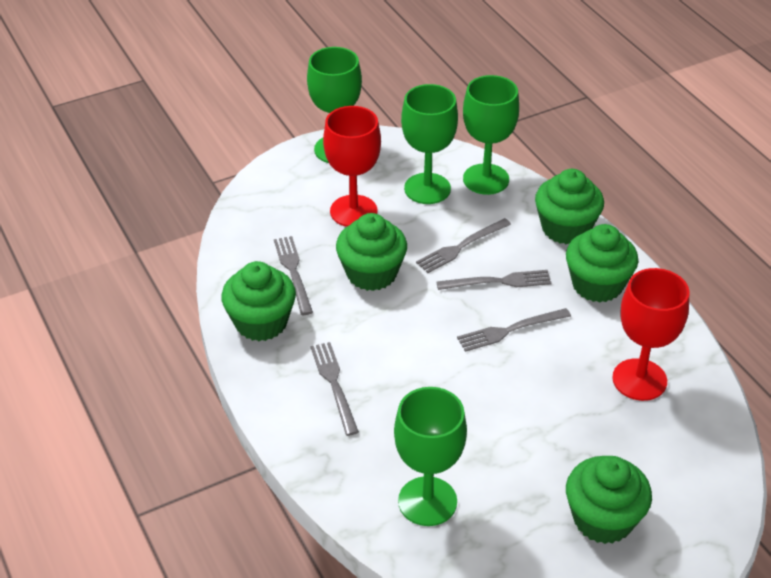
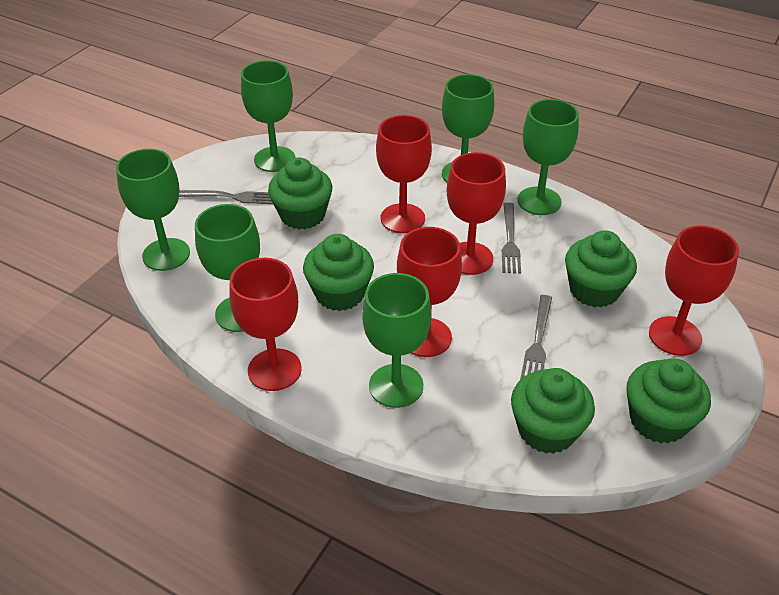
green goblet: [307,47,362,163] [394,387,467,526] [401,84,458,204] [463,75,519,195] = 4 -> [116,149,190,271] [195,204,260,332] [241,60,295,172] [362,273,431,408] [442,74,494,182] [517,99,579,215] = 6
grey fork: [274,236,313,315] [310,342,359,436] [416,218,511,273] [437,270,552,290] [457,308,571,352] = 5 -> [179,190,273,204] [502,202,521,274] [520,295,552,380] = 3
red goblet: [323,106,381,227] [612,268,690,401] = 2 -> [229,258,302,391] [376,115,432,233] [397,227,462,357] [447,152,506,275] [649,225,739,356] = 5

